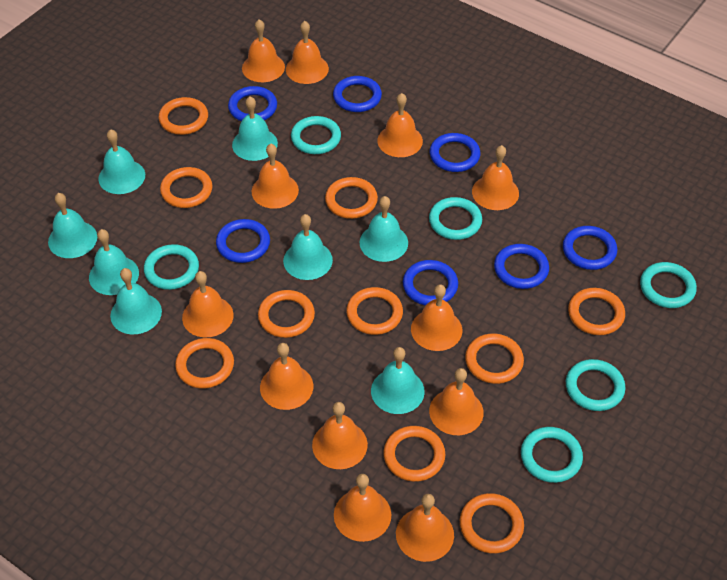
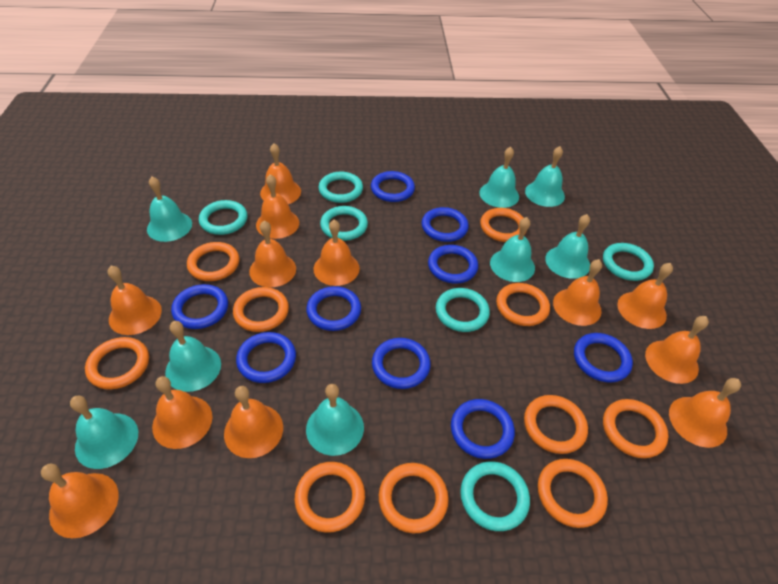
blue ring: [216,219,270,263] [228,86,277,121] [333,76,382,112] [403,260,458,305] [430,133,480,172] [494,244,549,289] [563,226,617,270] = 7 -> [171,284,228,329] [236,332,296,383] [306,286,361,331] [371,171,415,202] [372,338,431,389] [422,207,469,242] [428,245,478,283] [451,399,515,459] [574,333,633,383] = 9

